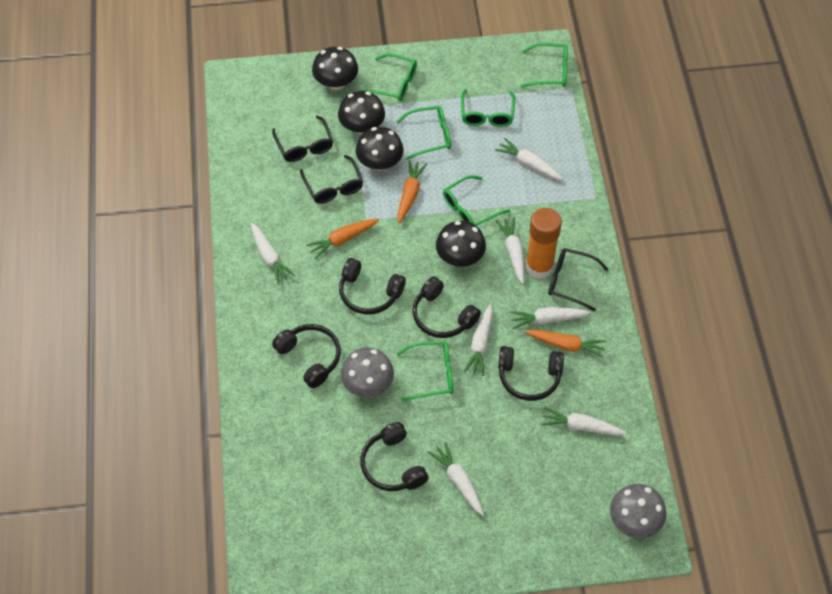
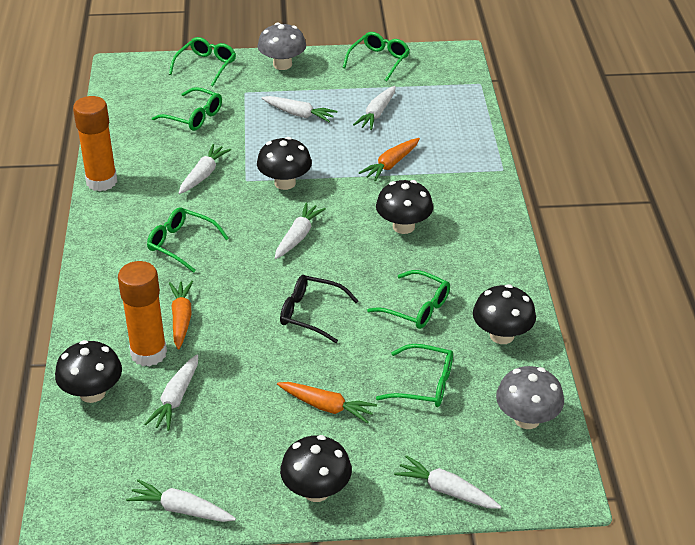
black glasses: [272,116,333,162] [300,155,363,204] [548,248,608,311] = 3 -> [280,275,358,343] = 1
black headphones: [272,324,341,388] [339,258,406,314] [360,422,429,491] [412,276,481,338] [498,346,564,401] = 5 -> none = 0
black mushroom: [312,47,358,90] [338,91,385,134] [356,127,404,171] [436,221,486,267] = 4 -> [55,340,122,403] [257,137,312,190] [280,435,352,502] [376,180,433,234] [473,284,536,344] = 5
orange glue stick: [525,208,562,279] = 1 -> [73,96,117,191] [118,261,167,367] = 2

